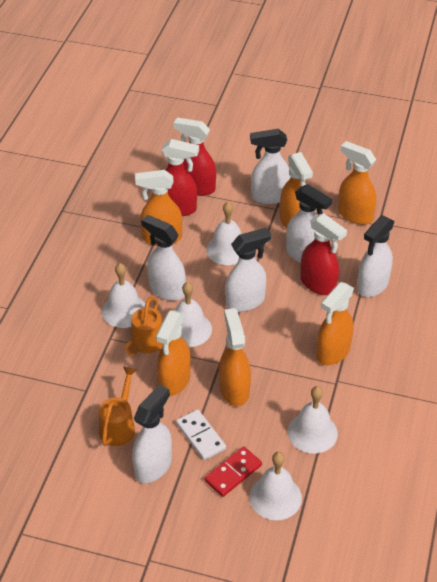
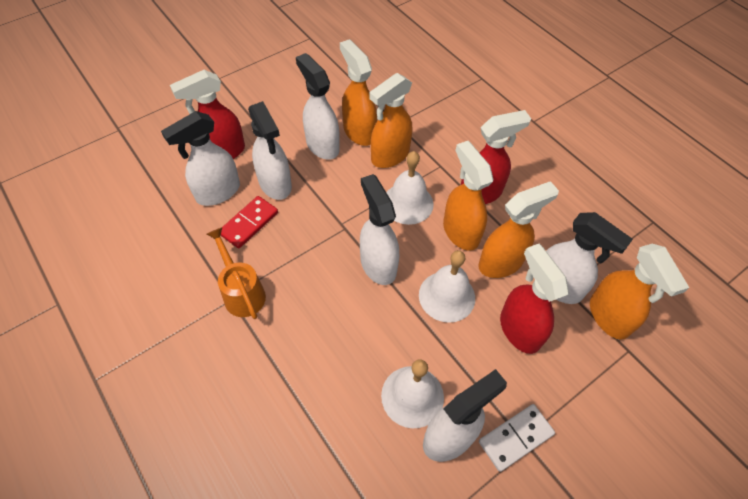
orange spray bottle: [135,170,182,246] [156,310,191,396] [219,308,251,406] [280,152,313,228] [316,282,354,365] [338,141,376,225] = 6 -> [340,39,377,146] [369,73,412,168] [443,141,493,251] [478,181,559,278] [590,244,689,340] = 5
orange watering can: [99,367,137,446] [125,297,163,356] = 2 -> [207,227,266,319] = 1
white bell: [102,263,145,328] [175,282,212,347] [206,202,241,265] [250,452,302,520] [288,386,338,454] = 5 -> [381,359,444,428] [386,151,434,225] [419,250,475,323] = 3

